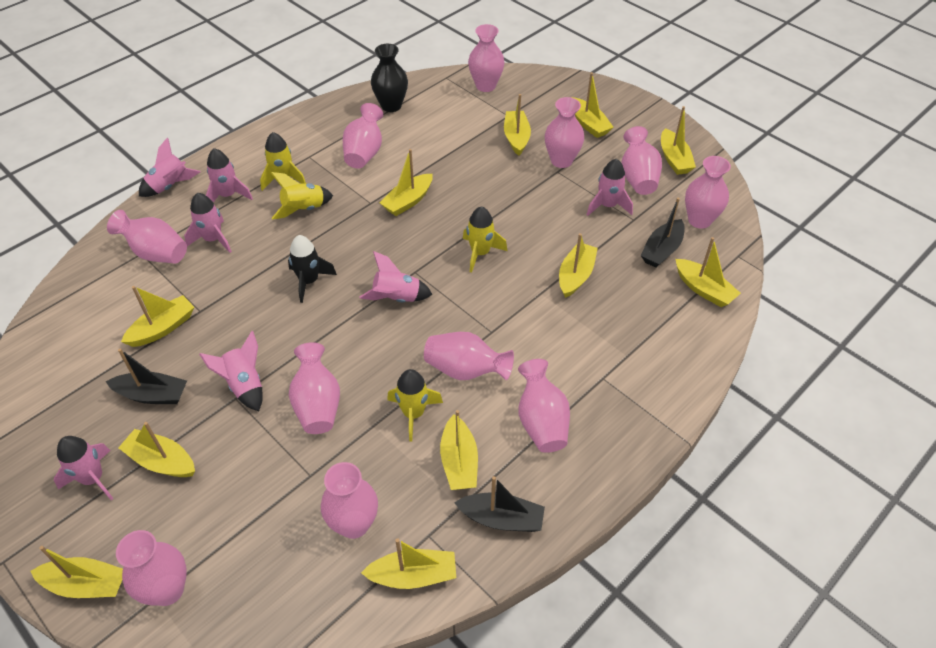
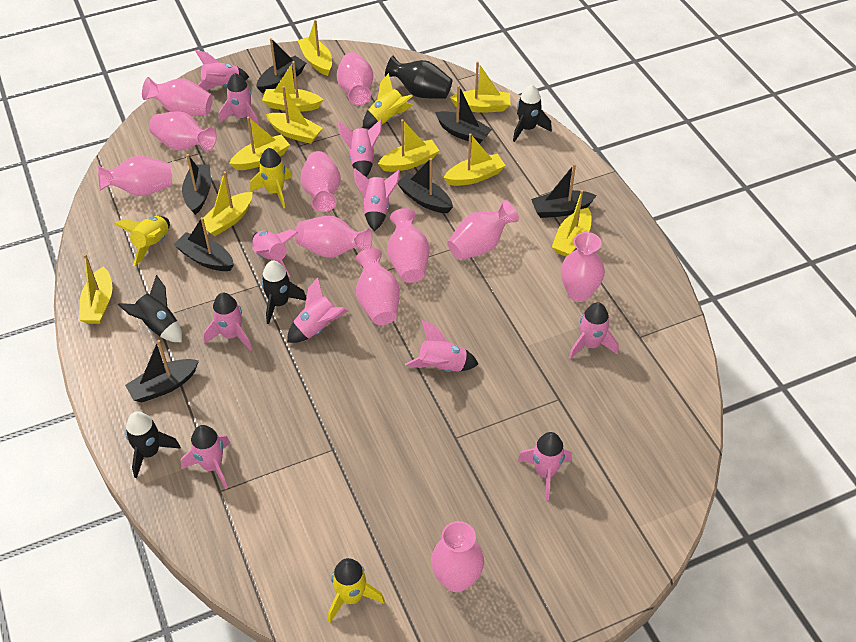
black boat: [106,349,187,404] [454,476,545,532] [641,197,685,268] = 3 -> [125,340,199,402] [173,217,234,271] [182,154,211,215] [256,38,306,93] [398,158,453,213] [435,85,492,144] [531,164,597,218] = 7
black rocket: [288,235,337,303] = 1 -> [118,275,182,342] [125,411,181,478] [261,261,306,324] [513,85,552,142] = 4
pink rocket: [54,436,114,500] [139,137,200,197] [184,193,232,253] [199,331,263,411] [206,148,253,202] [359,251,432,302] [587,159,633,216] = 7 -> [181,425,230,489] [195,50,249,91] [203,293,252,351] [219,73,259,125] [252,229,298,277] [287,277,348,343] [338,119,382,177] [354,168,400,231] [405,320,478,372] [517,432,572,500] [569,302,619,359] = 11
yellow boat: [31,546,123,598] [119,422,195,477] [121,286,194,347] [361,538,456,589] [380,149,433,216] [440,410,478,490] [504,94,531,156] [559,233,598,298] [572,72,614,138] [661,106,696,175] [676,237,741,307] = 11 -> [79,254,112,324] [203,171,252,236] [229,117,290,170] [262,61,323,112] [266,86,322,144] [297,19,332,76] [378,119,439,172] [443,133,506,186] [450,62,510,113] [552,190,592,257] = 10

